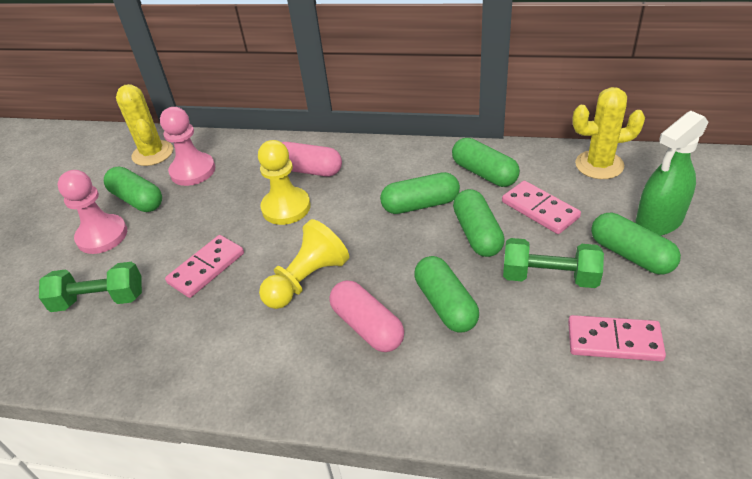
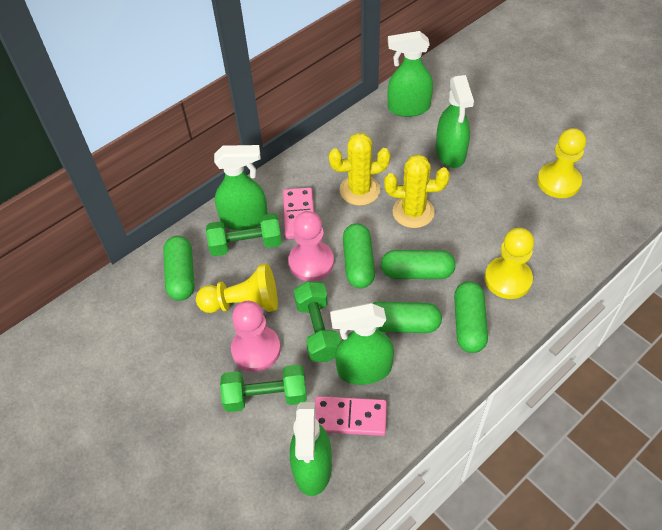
green capsule: [104,166,162,212] [380,172,460,214] [414,256,479,332] [452,138,520,187] [453,189,505,257] [591,213,681,275] = 6 -> [163,236,195,301] [343,223,375,288] [372,302,442,333] [381,250,456,279] [454,281,488,353] = 5
green dumbbell: [39,262,142,312] [503,238,604,288] = 2 -> [206,213,282,256] [220,364,307,412] [294,281,341,362] = 3
green spray bottle: [635,111,709,236] = 1 -> [214,145,268,230] [290,402,332,496] [330,303,394,385] [388,31,433,117] [436,75,474,168] = 5
pink capsule: [281,142,342,177] [329,280,404,352] = 2 -> none = 0
pink domino: [165,235,244,298] [502,181,581,234] [568,315,666,361] = 3 -> [283,187,314,239] [315,396,387,436] = 2
yellow pawn: [258,140,311,225] [259,219,349,309] = 2 -> [196,263,278,313] [484,228,534,299] [537,128,586,198] = 3

